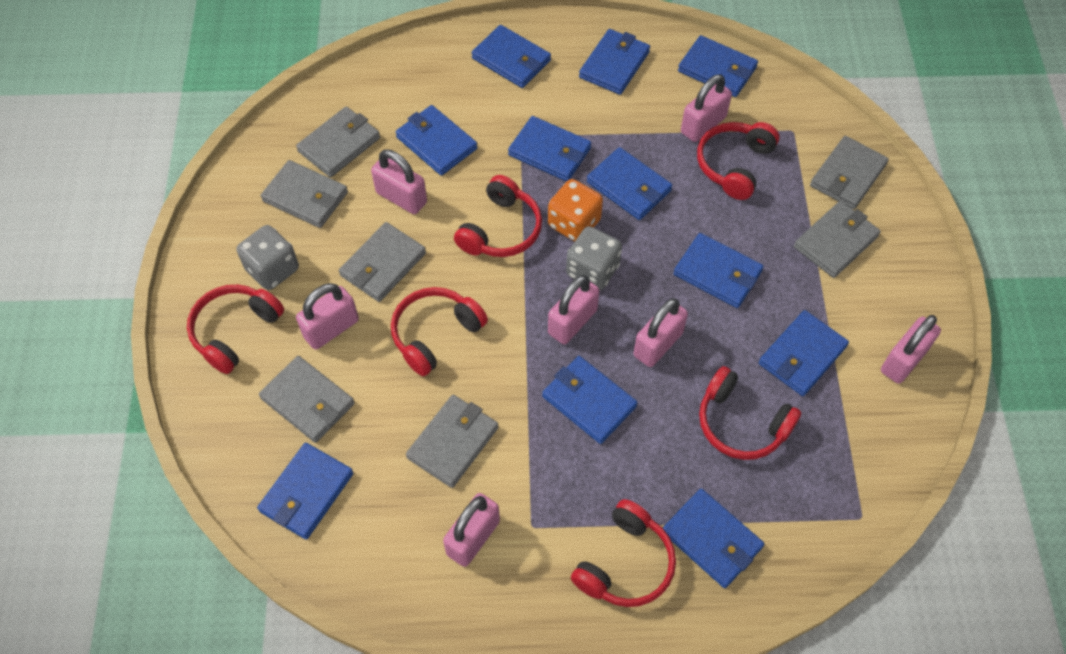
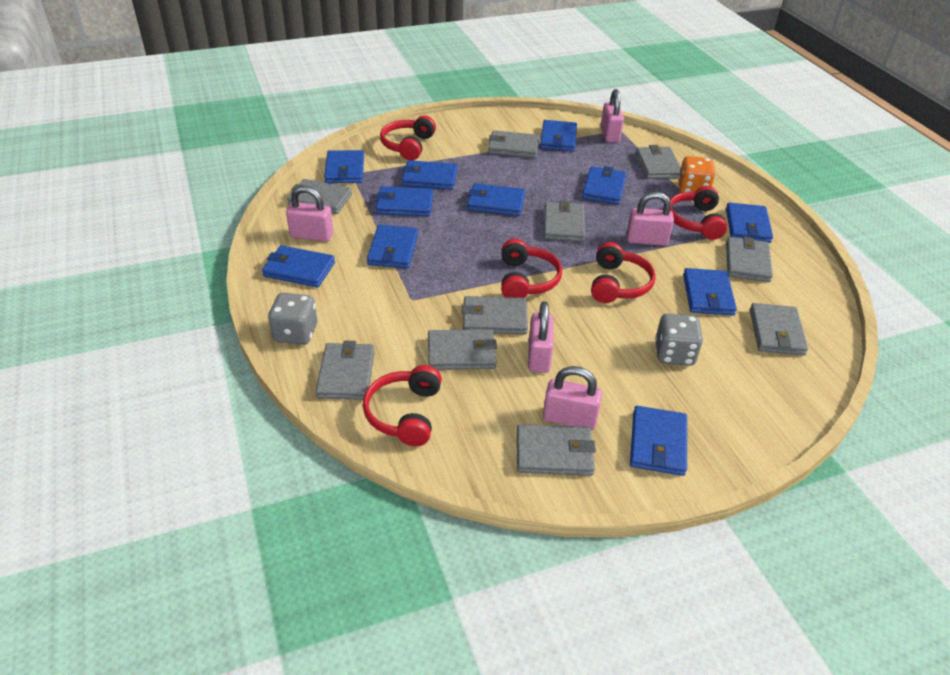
grey wallet: [259,356,355,443] [261,160,348,228] [296,106,380,177] [339,222,426,302] [406,395,499,488] [794,201,881,278] [810,136,889,209] = 7 -> [287,179,352,214] [316,341,375,400] [428,329,497,370] [462,296,528,334] [488,130,540,158] [517,424,596,476] [544,200,585,242] [636,145,681,179] [726,236,773,282] [750,303,808,356] = 10
pink padlock: [296,283,359,349] [371,150,427,214] [443,493,500,567] [548,275,599,344] [634,298,688,367] [681,74,732,142] [881,315,941,384] = 7 -> [286,186,333,242] [528,301,554,373] [543,366,602,430] [601,89,624,143] [627,192,674,246] = 5
red headphones: [187,284,284,374] [391,287,488,376] [454,175,542,257] [571,499,676,607] [697,122,779,200] [699,366,801,460] = 6 -> [363,365,442,446] [380,116,436,160] [501,239,562,298] [591,242,656,303] [670,186,727,240] = 5

